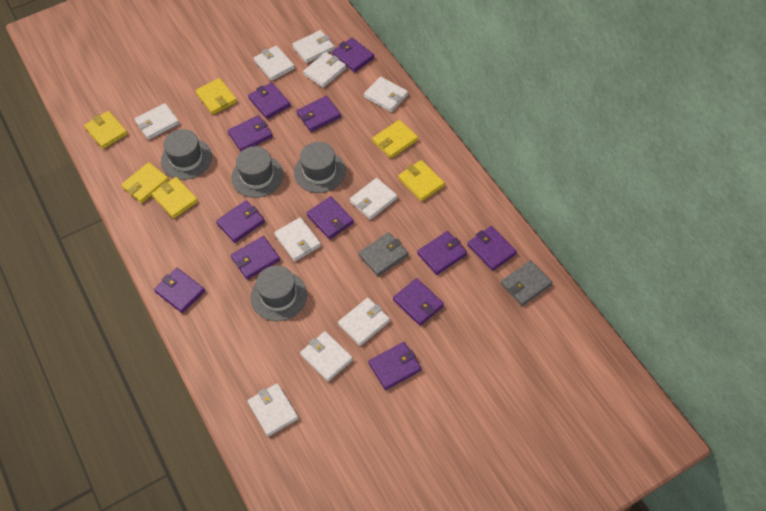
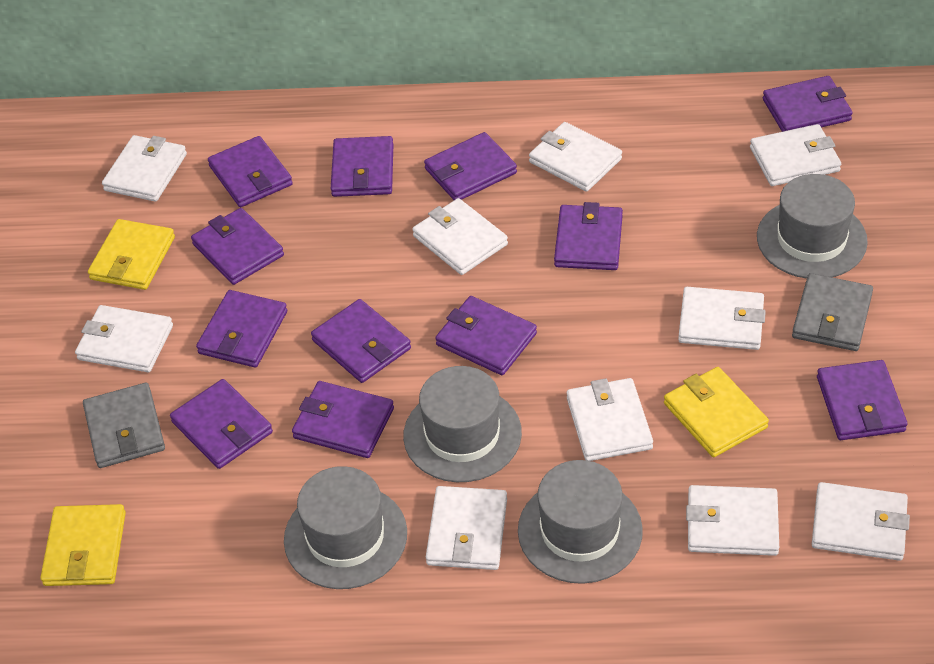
yellow wallet: [84,111,128,149] [121,162,169,203] [152,177,198,219] [195,78,237,115] [372,120,418,158] [398,160,445,201] = 6 -> [40,504,126,586] [88,219,175,290] [664,367,769,457] = 3

